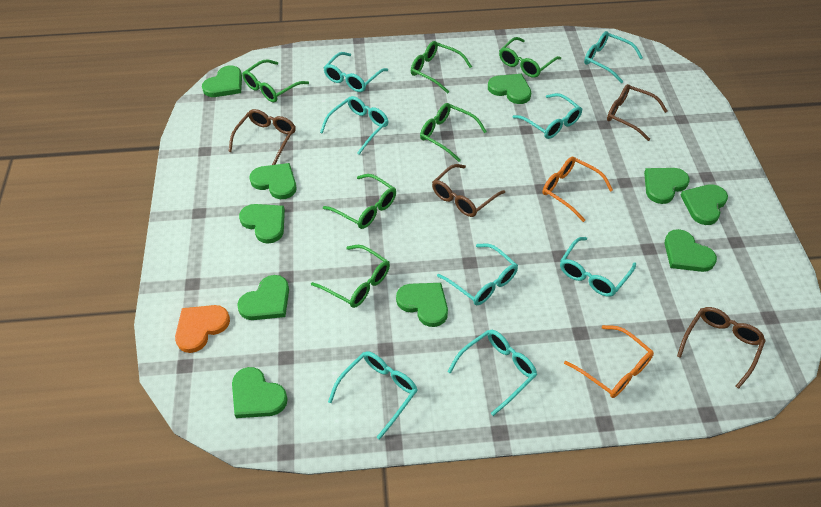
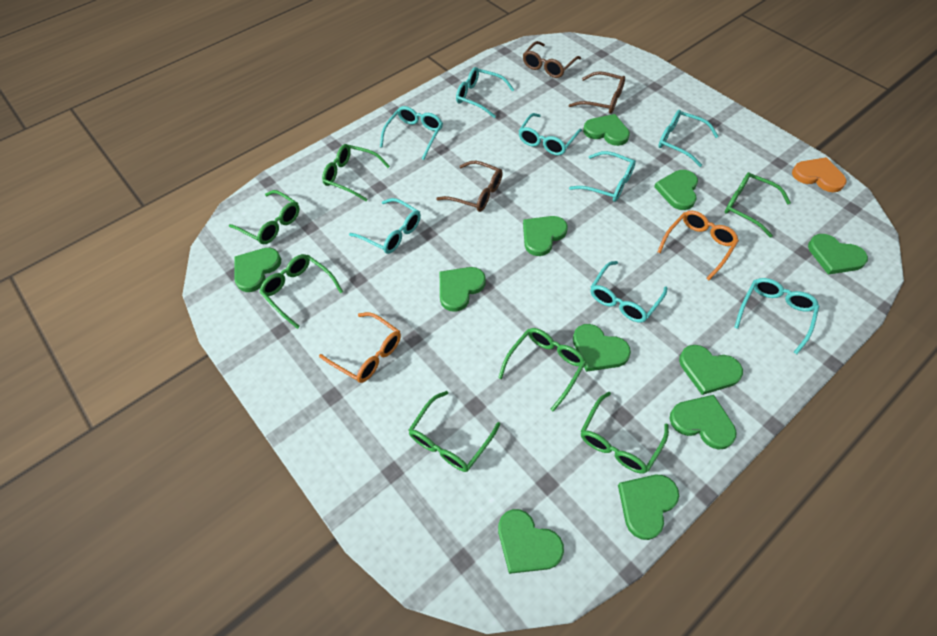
brown glasses: [228,109,296,165] [432,164,505,217] [607,84,667,141] [677,307,766,389] = 4 -> [436,161,503,212] [523,41,581,78] [569,71,625,114] = 3
green glasses: [242,59,309,102] [311,245,390,308] [323,174,396,229] [411,41,472,94] [420,103,487,162] [499,37,561,78] = 6 -> [229,190,300,244] [260,254,343,329] [322,144,390,201] [408,391,500,472] [498,328,586,412] [581,392,669,474] [725,172,791,238] = 7
green heart: [202,65,242,97] [232,367,288,418] [237,275,289,320] [239,204,285,244] [250,163,296,199] [396,283,448,327] [488,74,531,104] [644,168,690,204] [665,229,717,272] [680,184,728,225] = 10 -> [234,248,281,292] [440,267,486,312] [498,509,564,574] [523,216,567,256] [573,324,631,372] [583,114,630,146] [618,475,679,540] [654,170,698,210] [669,395,736,450] [679,345,743,395] [808,234,868,275] = 11

